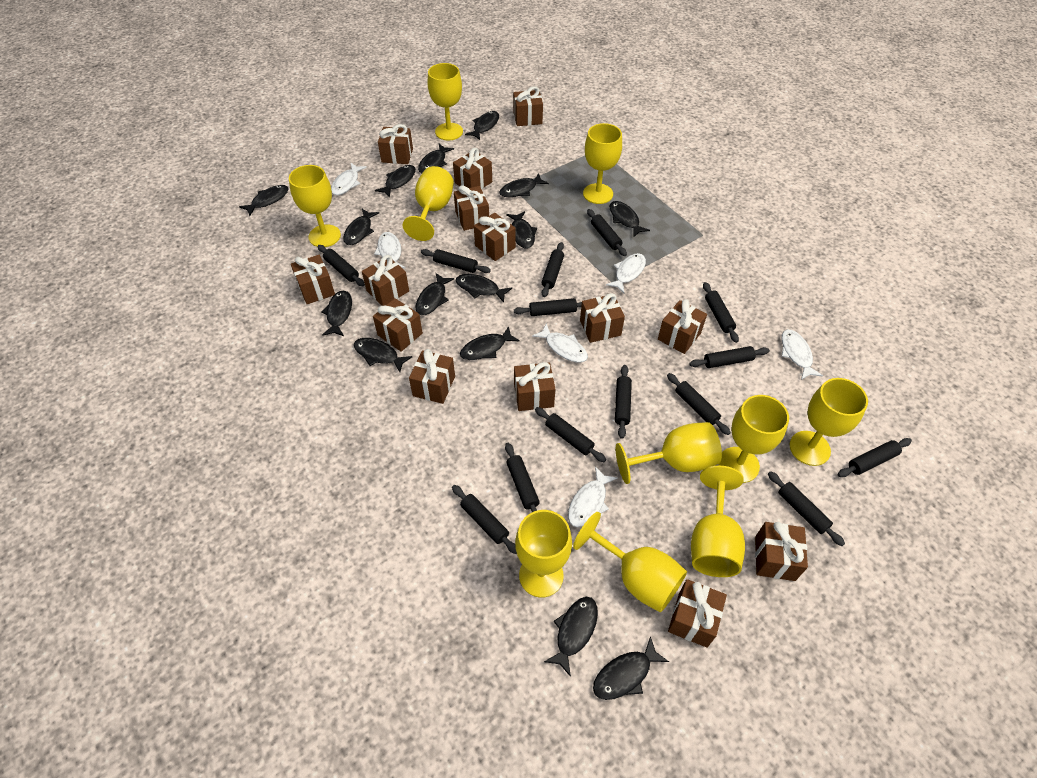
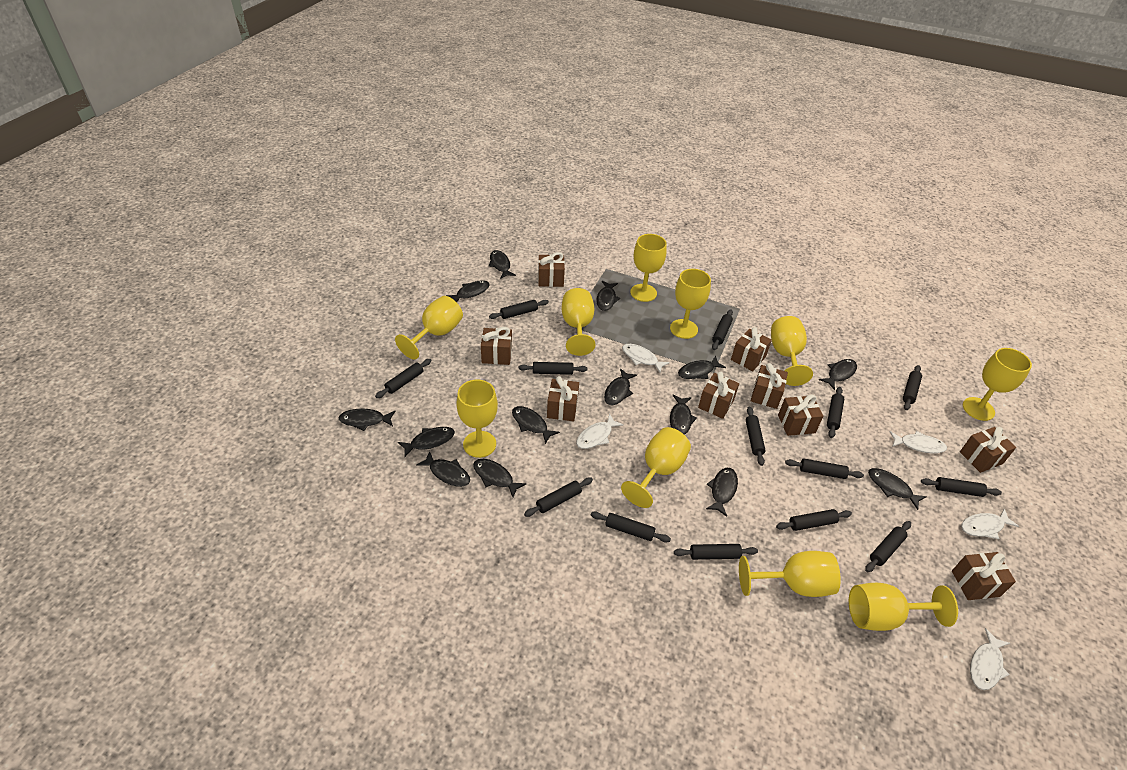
black fish: [239,185,289,216] [321,290,352,336] [343,209,379,245] [354,338,412,372] [375,165,416,198] [416,273,454,315] [418,144,454,173] [456,274,512,303] [460,326,520,360] [465,111,499,140] [499,173,549,197] [506,211,537,249] [544,597,598,677] [593,636,669,700] [609,201,650,238] = 15 -> [338,409,396,431] [398,427,455,457] [416,451,470,487] [446,280,490,302] [473,459,526,497] [489,250,516,279] [512,406,560,444] [596,281,620,311] [604,368,637,406] [670,395,697,435] [678,356,726,379] [706,468,738,517] [819,359,857,390] [868,468,927,510] = 14
brown gift: [291,255,335,304] [362,255,409,306] [373,298,423,352] [378,124,413,164] [409,349,455,404] [453,148,492,189] [454,185,489,231] [474,213,516,261] [513,86,543,126] [514,362,555,411] [580,293,625,343] [658,299,707,354] [668,579,727,648] [755,522,808,581] = 14 -> [481,327,512,365] [538,252,565,287] [547,376,579,421] [698,372,739,419] [731,327,772,371] [751,363,788,409] [778,394,823,436] [952,552,1016,600] [960,427,1016,473] = 9
white fish: [331,163,367,195] [374,232,406,269] [532,323,588,363] [568,466,618,527] [606,253,646,293] [781,330,823,380] = 6 -> [576,413,624,449] [622,344,670,372] [890,431,947,454] [961,509,1019,539] [970,628,1010,690] = 5

